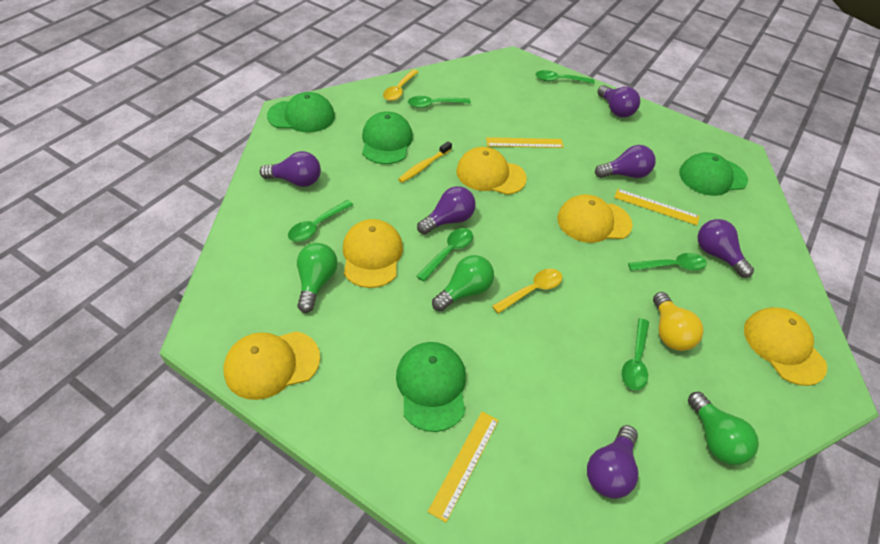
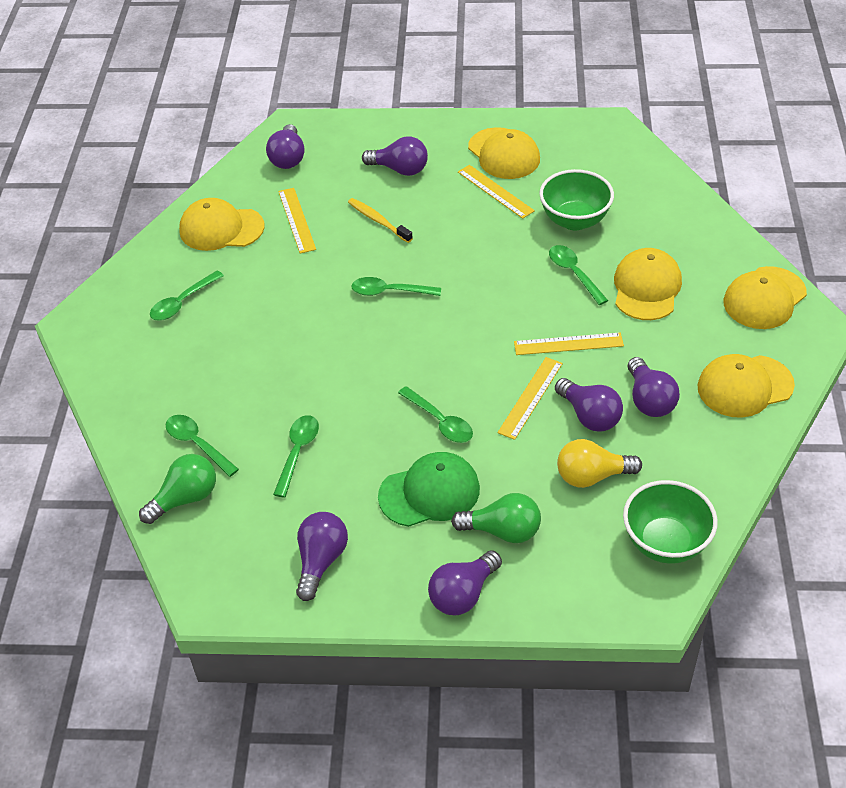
green bowl: none = 0 -> [539,169,614,230] [623,480,718,564] = 2
green cap: [267,92,335,133] [362,112,413,164] [396,342,466,432] [679,152,748,196] = 4 -> [378,452,480,527] = 1
green light bulb: [297,243,338,313] [432,255,494,311] [688,392,759,465] = 3 -> [139,454,216,524] [451,493,541,543] = 2
yellow ruler: [428,412,499,523] [486,137,564,148] [614,189,699,225] = 3 -> [278,188,316,254] [458,165,535,219] [497,357,563,440] [514,332,624,355] = 4
yellow spoon: [383,69,418,101] [492,269,562,314] = 2 -> none = 0

